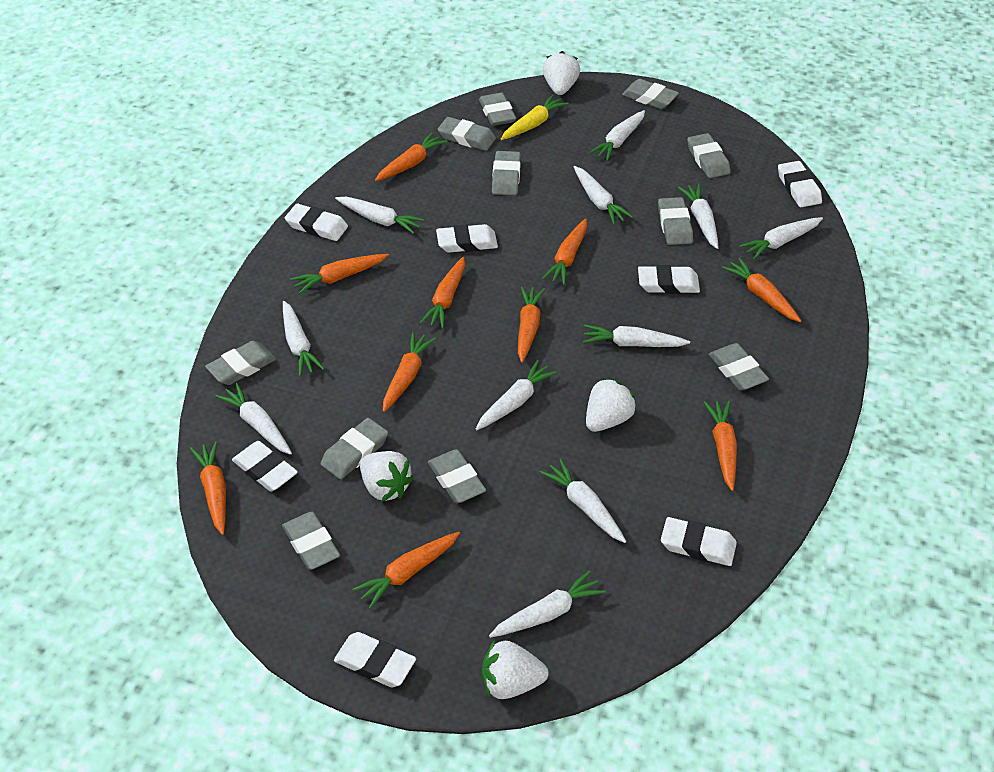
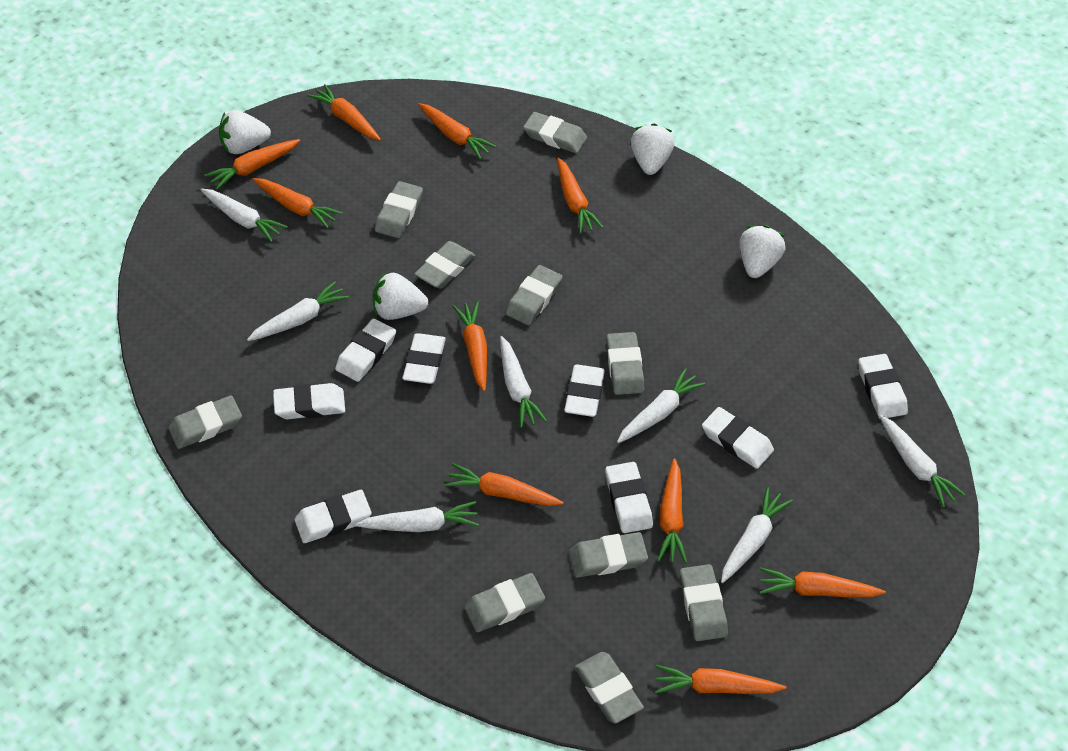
grey eraser: [205,341,276,385] [282,512,340,570] [321,418,388,479] [428,449,486,503] [438,117,496,151] [479,93,516,126] [492,151,521,195] [622,79,679,109] [658,197,693,245] [687,133,731,178] [709,343,769,390] = 11 -> [168,395,242,449] [375,181,423,238] [414,241,475,289] [464,573,545,632] [505,265,562,325] [523,112,587,153] [569,532,648,578] [575,652,644,724] [606,332,644,395] [680,564,728,641] = 10
white carrot: [215,383,292,455] [283,301,324,376] [335,197,424,234] [476,360,558,430] [489,570,606,638] [539,459,627,543] [574,166,633,225] [583,325,690,347] [589,110,645,161] [678,184,719,249] [739,217,823,260] = 11 -> [201,189,288,242] [247,281,349,341] [356,501,479,532] [500,336,547,428] [617,368,705,443] [721,487,793,583] [879,415,965,507] = 7
white eraser: [232,441,298,492] [285,203,348,241] [334,632,416,687] [436,224,498,253] [638,265,700,294] [661,517,737,566] [778,161,822,207] = 7 -> [273,383,345,419] [295,490,372,543] [335,318,396,382] [402,333,446,384] [564,364,605,417] [605,462,653,533] [702,407,774,469] [858,354,908,418] = 8
yellow carrot: [501,95,568,140] = 1 -> none = 0

